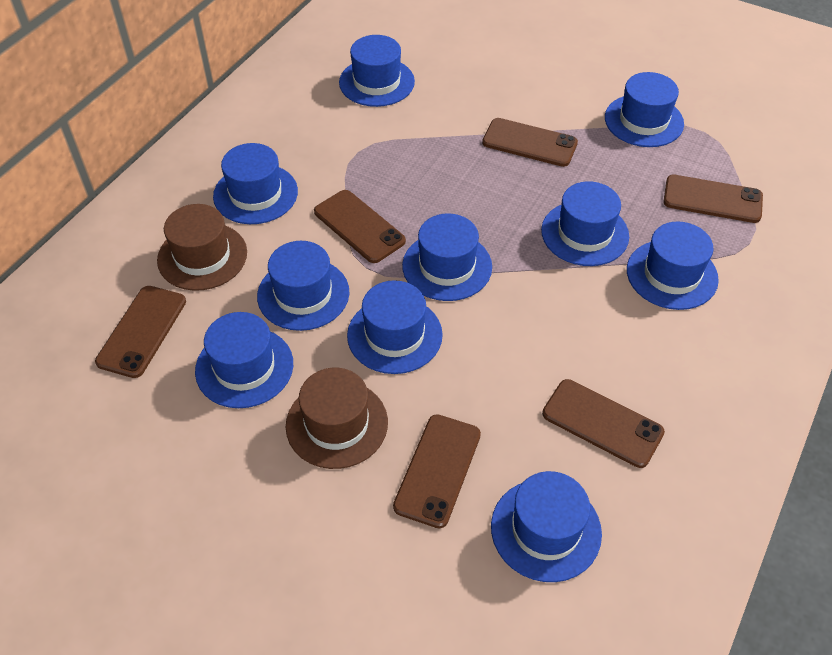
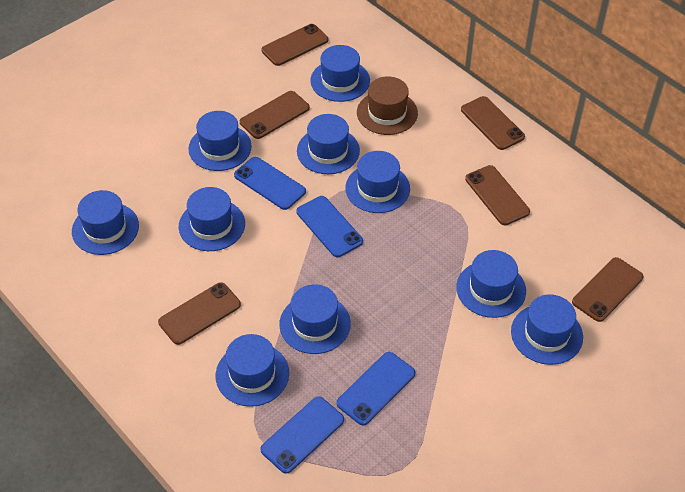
blue phone: none = 0 -> [234,157,306,210] [260,396,344,474] [296,196,363,257] [336,352,415,425] = 4
brown hat: [157,204,247,291] [286,368,388,469] = 2 -> [357,76,418,135] = 1

